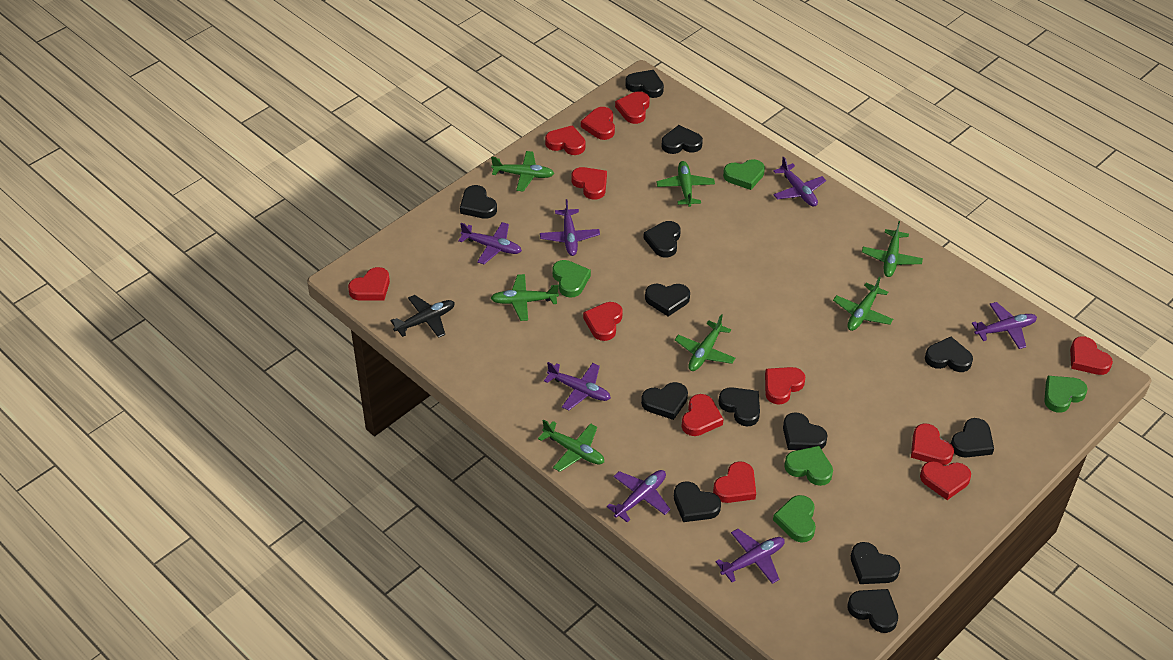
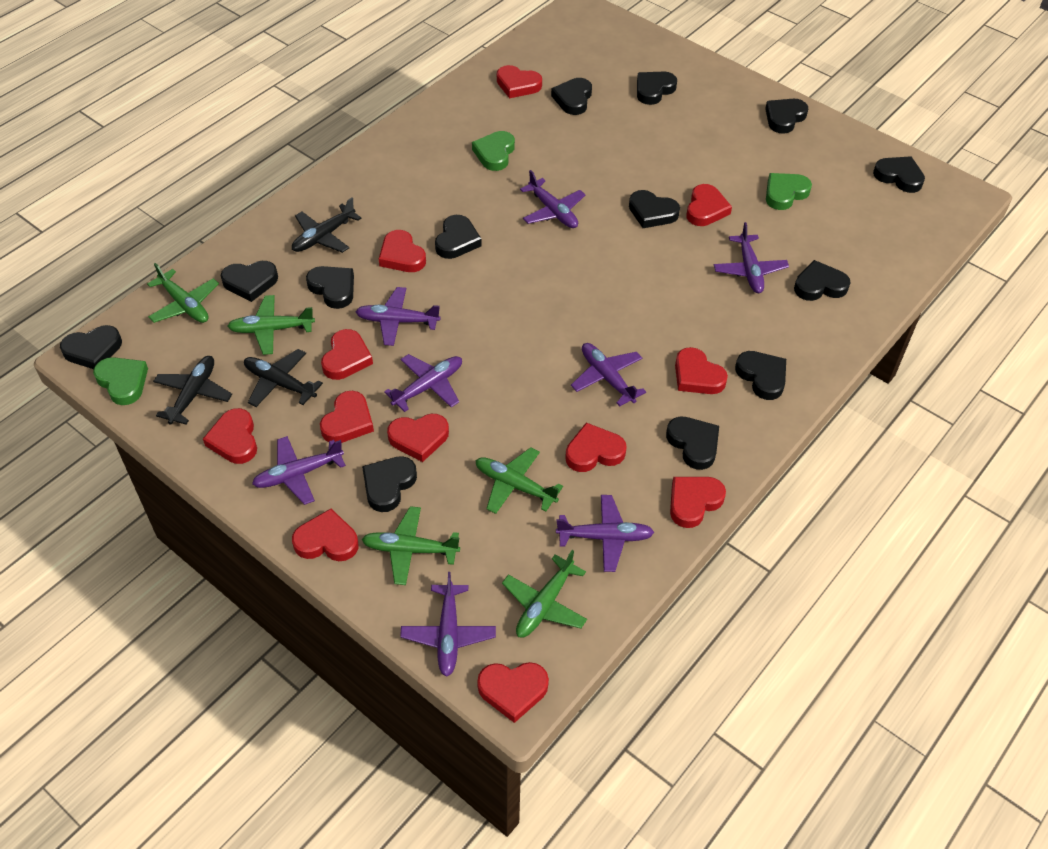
black plane: [390,295,455,338] = 1 -> [153,356,232,425] [244,349,323,407] [292,198,362,253] = 3
green heart: [552,260,591,298] [723,159,765,190] [773,495,816,543] [784,446,833,486] [1044,376,1088,413] = 5 -> [93,357,148,405] [472,131,515,171] [766,173,812,210] = 3
green plane: [491,151,554,192] [491,274,559,321] [538,419,604,472] [657,161,715,207] [675,314,735,371] [833,277,893,331] [862,221,923,277] = 7 -> [147,263,219,323] [227,295,315,355] [362,506,460,585] [475,447,563,514] [502,550,587,638] = 5
purple plane: [458,222,522,264] [540,199,600,256] [544,362,611,410] [607,470,671,522] [715,529,785,584] [773,157,826,207] [972,302,1037,349] = 7 -> [252,436,346,505] [355,287,441,346] [384,354,462,412] [400,572,496,677] [520,170,585,228] [556,495,654,572] [571,343,646,406] [714,222,789,293] = 8

